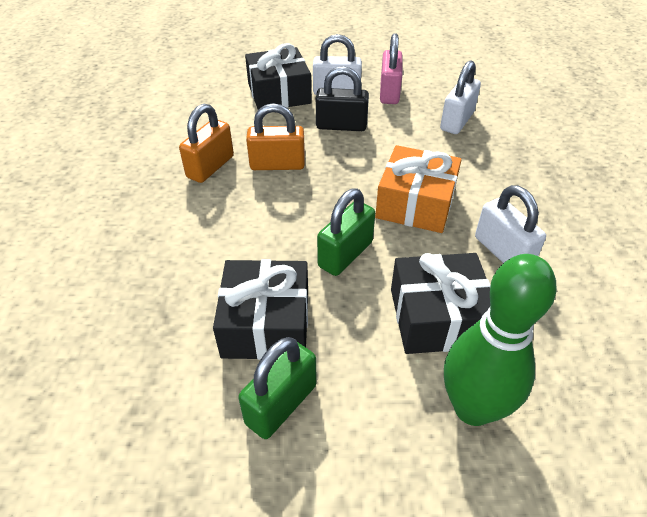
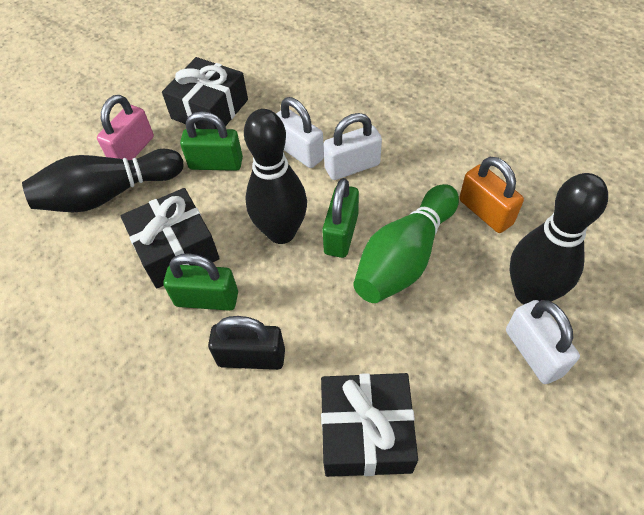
black bowling pin: none = 0 -> [22,149,183,212] [244,109,307,244] [509,173,608,304] = 3
green padlock: [238,337,317,439] [317,188,375,276] = 2 -> [163,253,238,311] [180,111,243,171] [322,178,359,258] = 3
orange gift: [375,145,462,233] = 1 -> none = 0
orange padlock: [179,104,234,183] [246,103,305,170] = 2 -> [459,157,524,233] = 1

